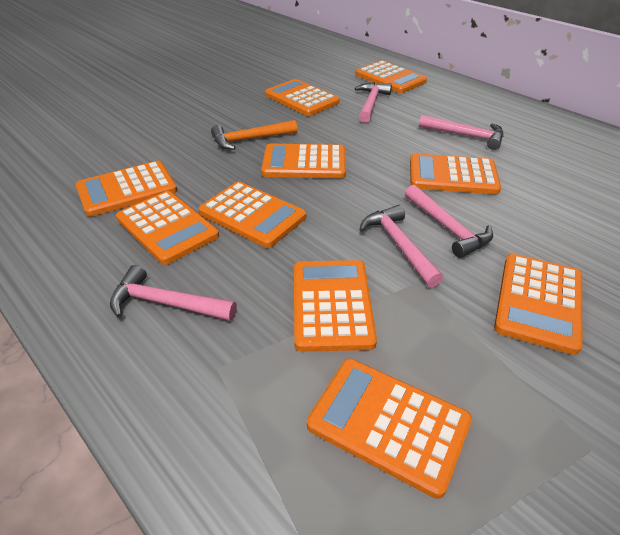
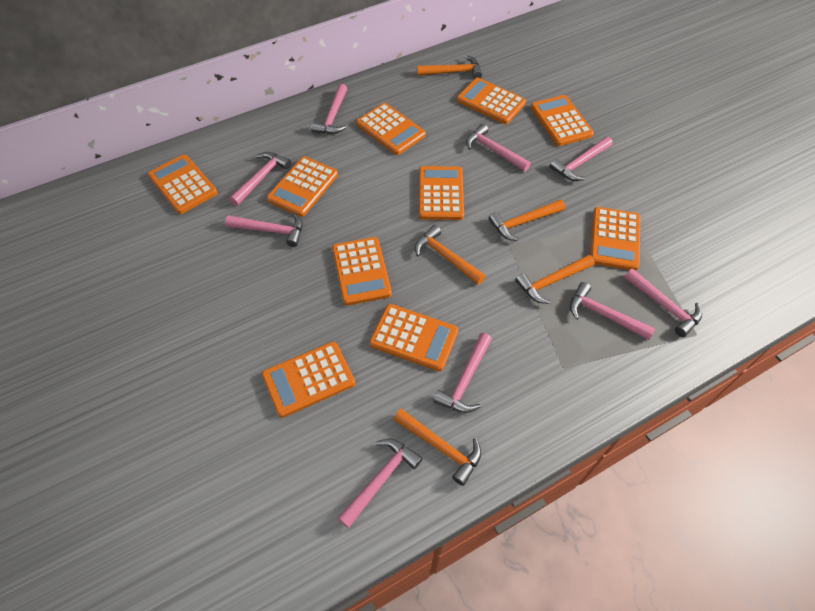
orange hammer: [211,120,297,150] = 1 -> [393,409,481,486] [415,225,485,285] [417,56,482,79] [488,200,565,241] [515,255,595,304] = 5
pink hammer: [110,265,237,321] [355,82,392,123] [359,205,443,288] [405,185,493,258] [419,115,503,150] = 5 -> [225,213,303,247] [229,152,291,206] [311,84,347,134] [338,439,423,528] [433,333,492,413] [466,124,531,171] [550,137,613,181] [570,282,655,340] [624,268,702,337] = 9

